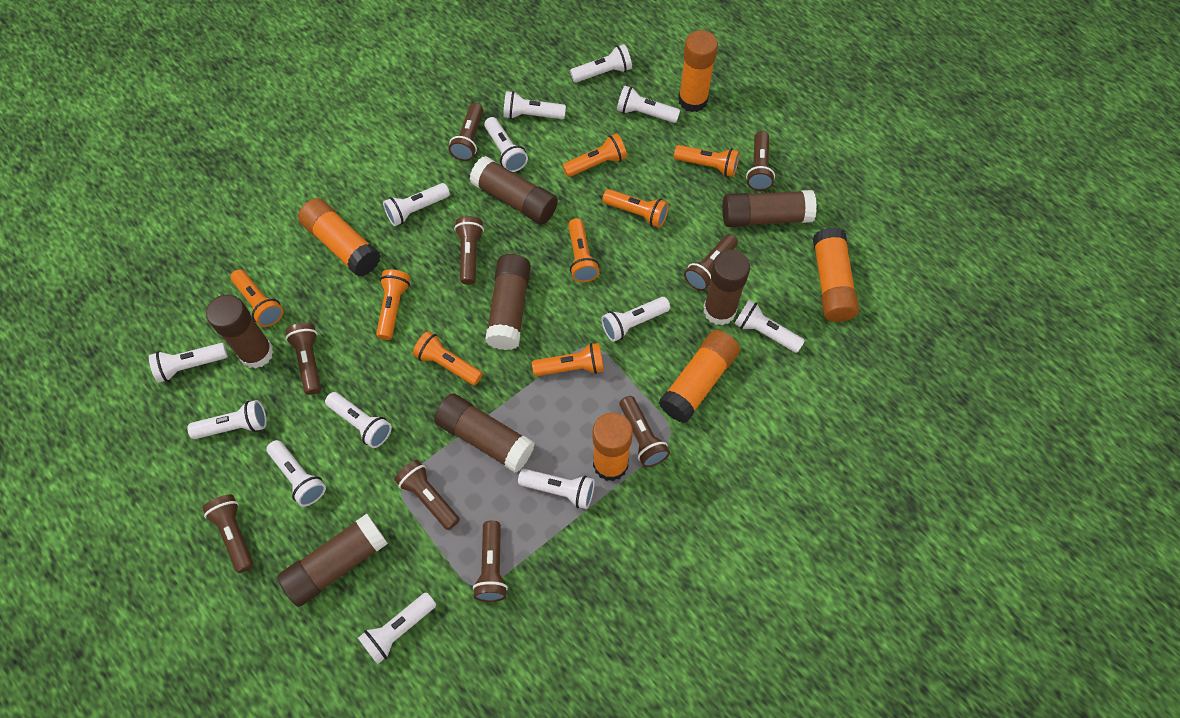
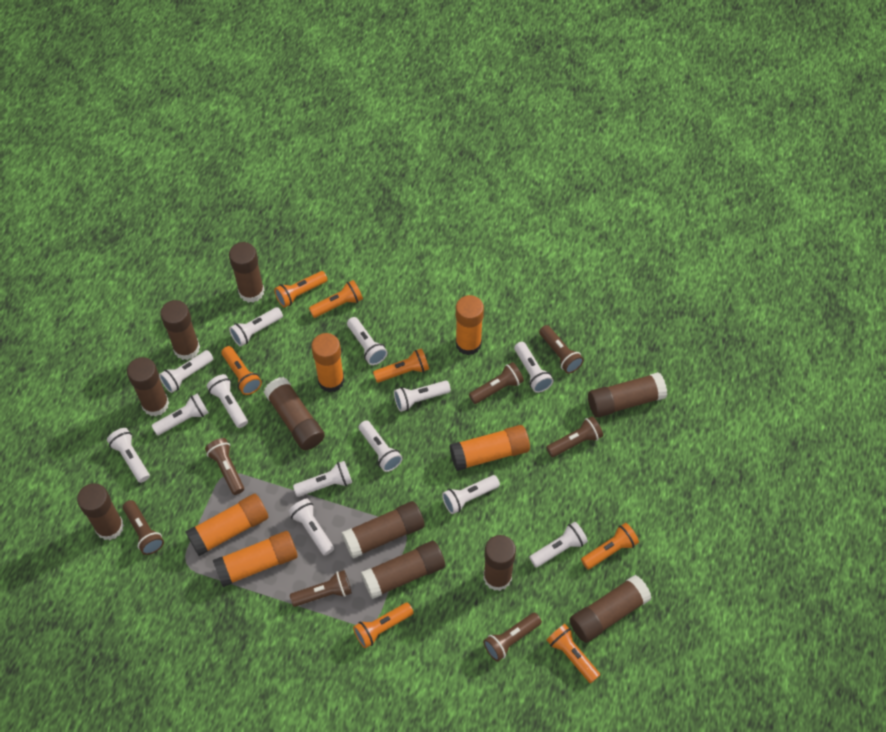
brown flashlight: [203,495,254,573] [285,323,321,395] [394,460,460,530] [449,103,483,161] [454,216,484,285] [473,521,508,602] [619,396,670,467] [684,234,738,291] [746,131,775,191] = 9 -> [123,500,164,555] [205,438,244,495] [290,570,352,607] [469,362,524,404] [483,613,542,661] [539,325,584,374] [546,416,603,457] = 7
brown glue stick: [206,294,274,368] [277,514,388,607] [434,393,535,473] [469,156,558,225] [485,254,531,350] [703,250,750,326] [722,190,817,227] = 7 -> [77,483,124,540] [127,357,169,416] [160,300,200,360] [229,242,264,303] [264,377,325,450] [342,501,425,559] [361,541,445,599] [483,535,516,591] [570,575,652,643] [588,372,667,417] = 10
orange flashlight: [231,269,283,327] [376,269,410,340] [413,331,483,385] [532,343,604,376] [562,133,627,177] [568,218,600,282] [602,189,669,228] [674,145,740,177] = 8 -> [221,346,262,395] [274,271,328,308] [309,280,363,318] [353,603,414,648] [373,348,429,383] [547,624,600,683] [581,523,639,569] = 7

